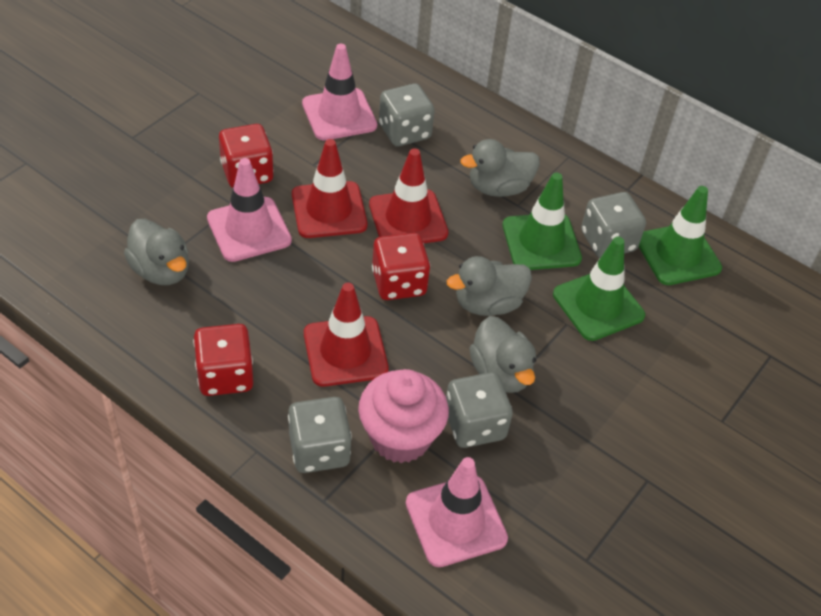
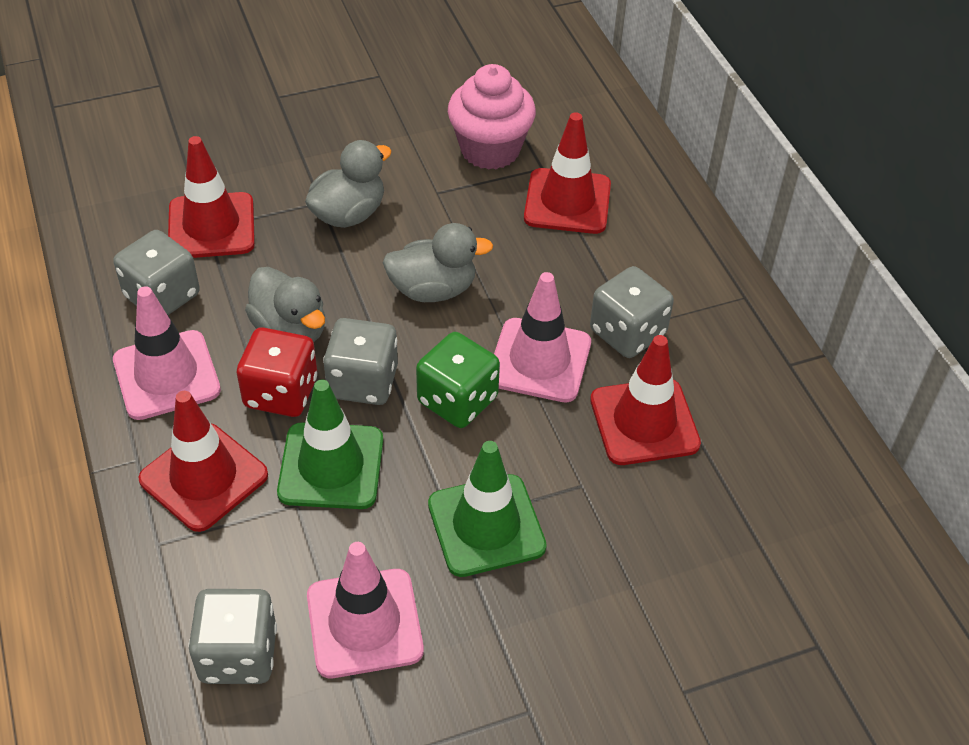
green dice: none = 0 -> [416,332,500,428] = 1
green traffic cone: [503,173,582,270] [553,237,645,341] [639,186,722,285] = 3 -> [277,380,383,509] [428,441,547,577] = 2
grey duck: [124,219,189,285] [447,256,532,316] [460,139,540,197] [469,316,536,393] = 4 -> [245,267,325,342] [305,140,392,228] [382,223,493,302] = 3
red dice: [193,324,254,396] [219,124,274,188] [372,233,430,300] = 3 -> [237,327,317,417] = 1
red traffic cone: [292,139,367,238] [304,283,389,387] [369,148,448,243] = 3 -> [138,391,268,532] [168,136,255,258] [524,112,611,234] [590,335,701,465] = 4

